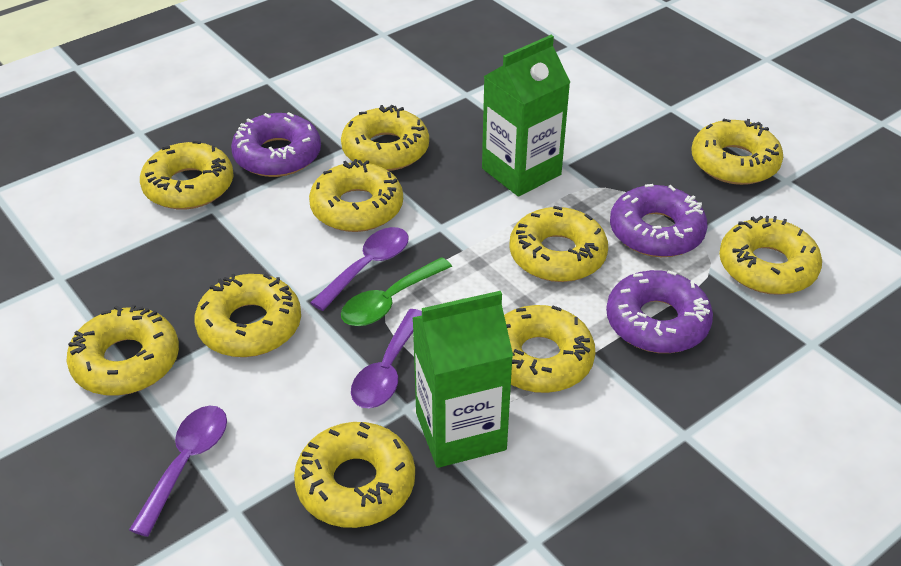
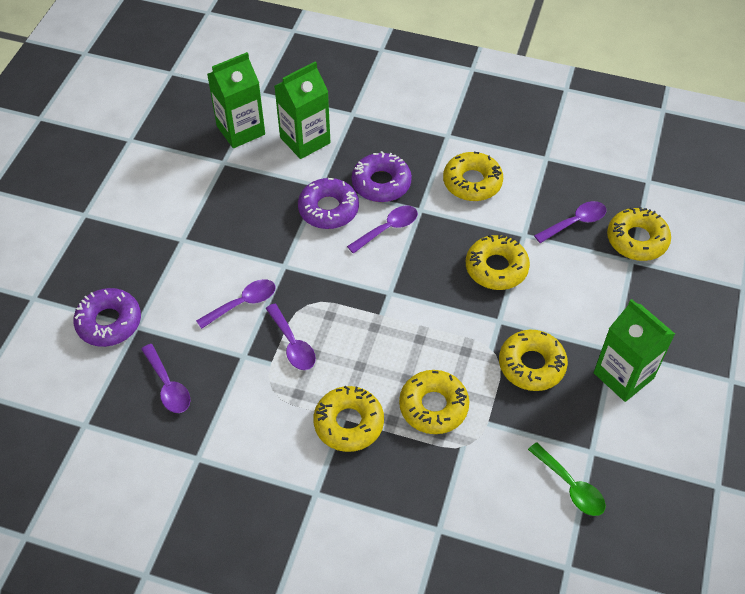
green carton: [412,291,513,468] [482,35,570,197] = 2 -> [207,52,265,148] [274,61,331,159] [594,299,675,402] = 3
purple spoon: [129,406,227,537] [310,227,409,311] [351,309,422,408] = 3 -> [141,344,190,413] [196,279,276,329] [266,304,316,370] [347,206,418,254] [534,201,606,243] = 5
yellow donut: [67,305,179,396] [140,141,234,210] [195,273,301,357] [294,422,415,528] [309,159,403,232] [341,105,429,171] [504,305,595,393] [509,206,608,282] [692,118,783,185] [719,216,822,295] = 10 -> [313,385,384,452] [399,370,469,434] [443,152,503,201] [466,234,530,290] [499,330,568,391] [607,207,671,261] = 6

